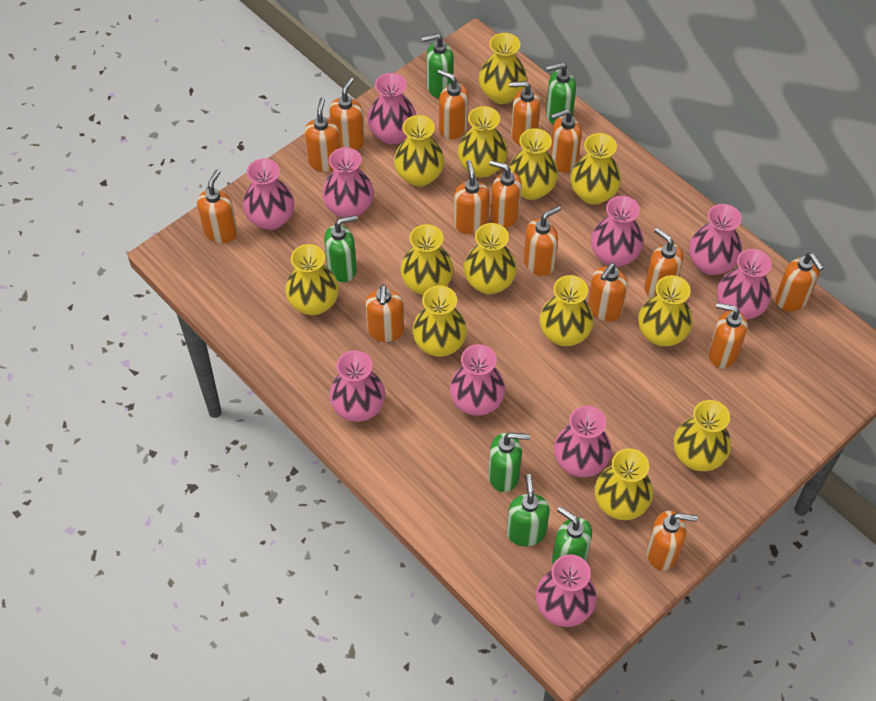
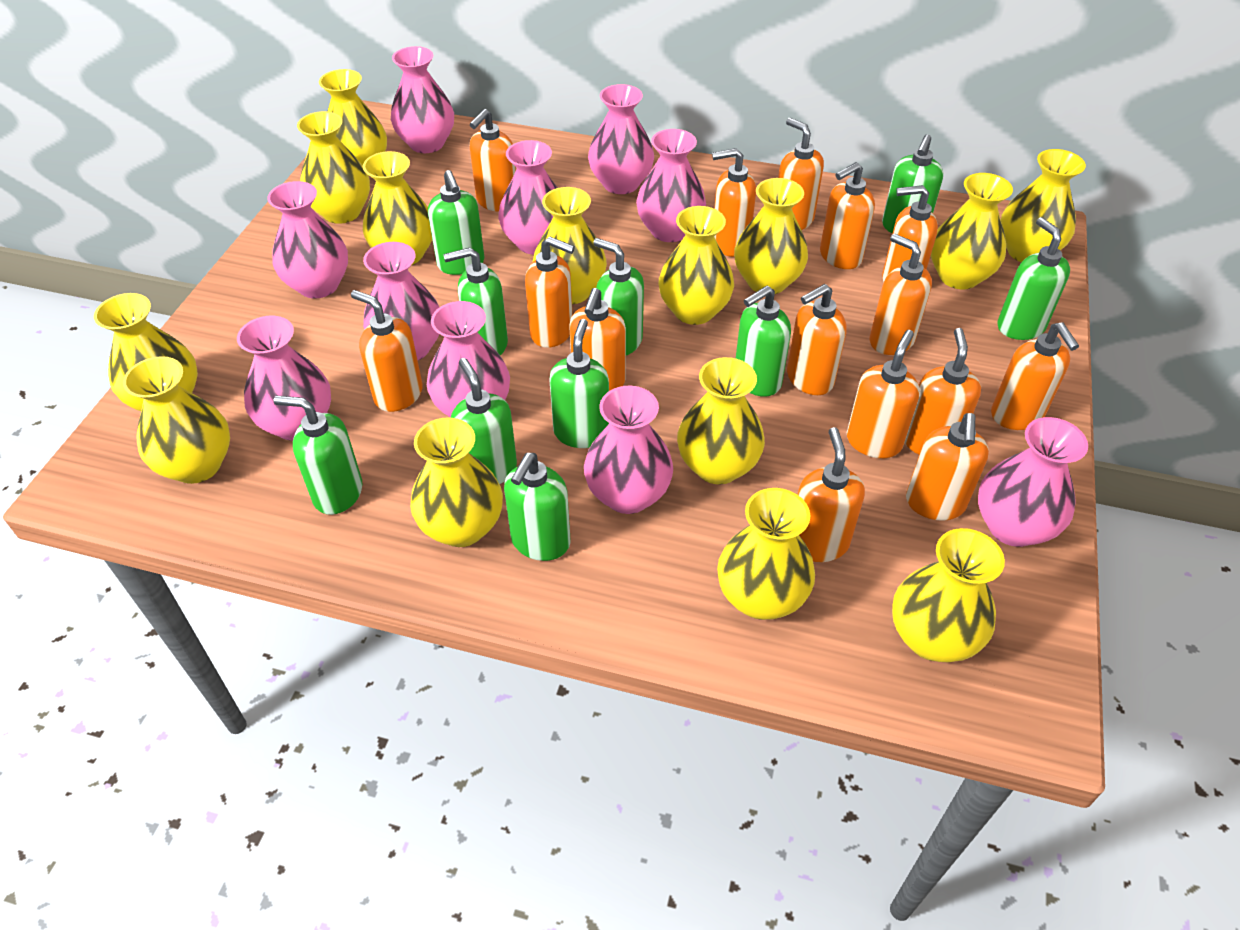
green soap dispenser: [324,215,357,282] [421,34,453,98] [488,433,530,492] [507,474,550,546] [546,63,576,125] [552,506,592,564] = 6 -> [274,396,362,515] [428,170,484,275] [443,247,508,355] [451,358,517,484] [504,453,570,561] [549,319,609,448] [593,238,644,355] [736,285,791,397] [882,134,943,234] [997,217,1070,340] = 10
yellow vase: [285,244,339,316] [394,115,444,187] [400,224,454,295] [412,285,467,357] [458,106,508,178] [464,223,517,294] [479,33,527,104] [509,128,558,200] [539,275,594,346] [570,133,621,205] [595,448,653,520] [638,275,693,347] [674,400,731,471] = 13 -> [94,293,198,411] [123,356,230,484] [297,111,370,224] [319,69,387,176] [363,151,432,265] [410,417,503,547] [533,187,607,304] [659,206,734,325] [677,357,765,484] [717,488,815,620] [734,178,808,294] [892,528,1005,662] [931,173,1013,289] [1001,149,1086,262] = 14

